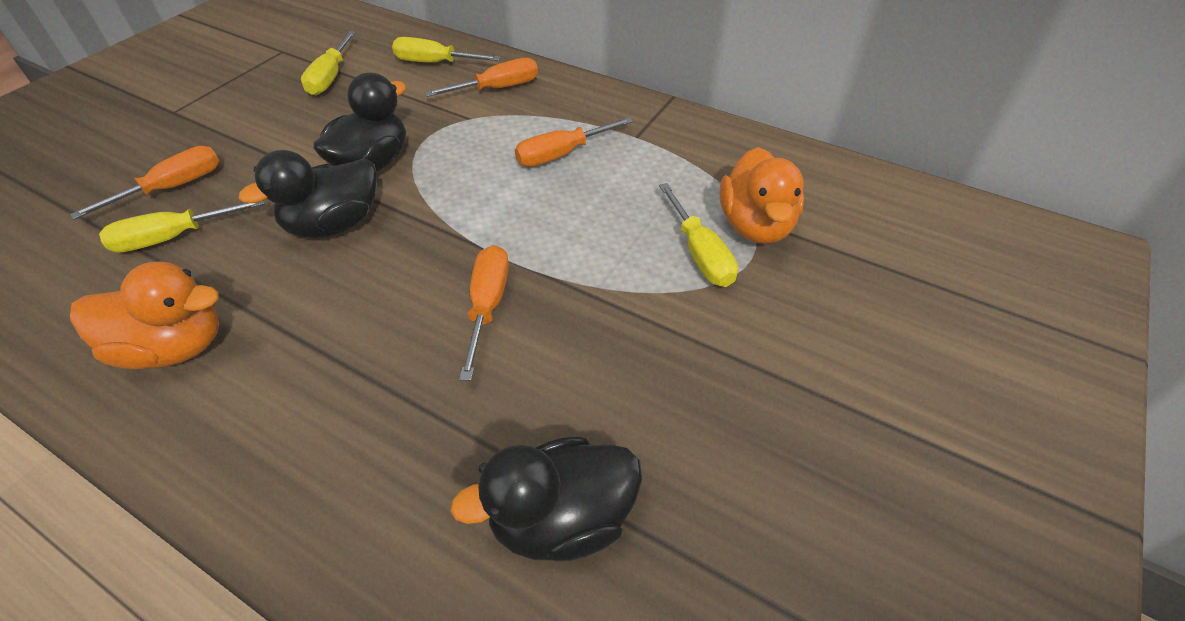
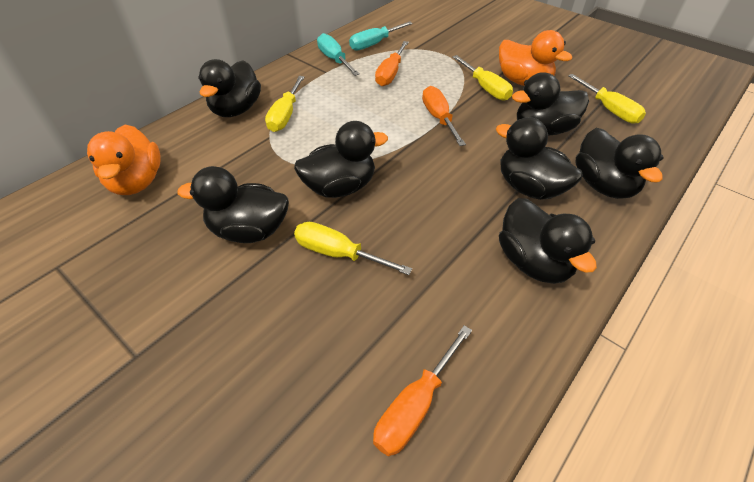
black duck: [239,150,377,238] [313,72,406,172] [450,437,642,562] = 3 -> [178,166,289,243] [198,59,261,117] [294,121,388,198] [496,117,583,200] [499,198,597,284] [512,72,589,136] [575,128,663,199] = 7
orange screwdriver: [70,146,219,220] [424,58,538,97] [459,245,509,381] [515,117,633,167] = 4 -> [373,325,472,456] [375,41,409,86] [422,86,466,146] = 3
turquoise screwdriver: none = 0 -> [317,33,360,76] [349,21,413,51] = 2

